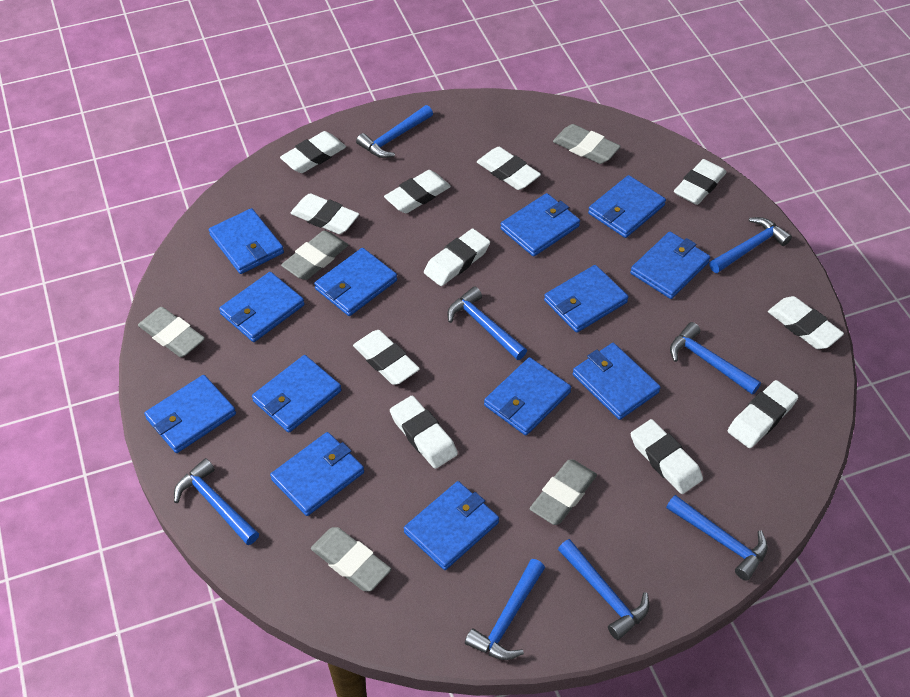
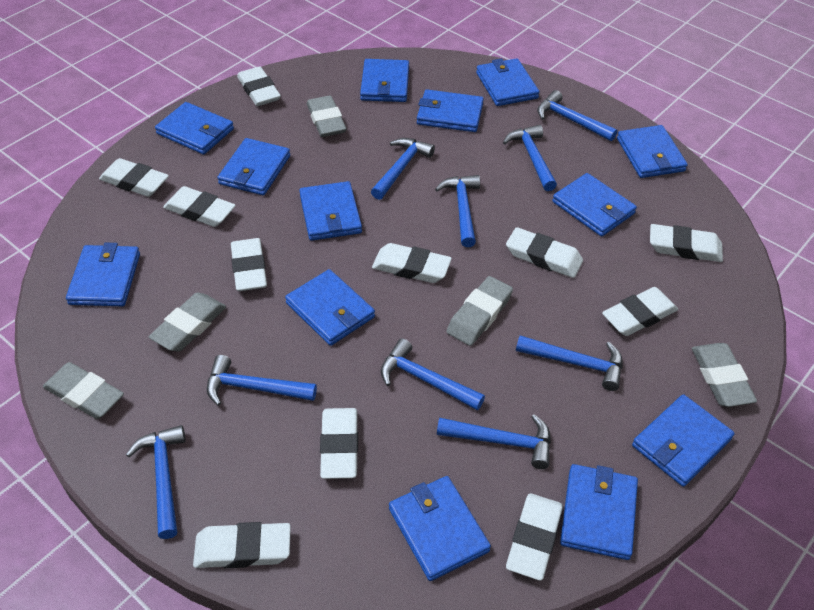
blue hammer: [174,458,259,545] [356,105,433,158] [447,286,527,360] [465,559,545,660] [558,539,649,640] [666,495,768,581] [670,322,761,395] [709,217,792,273] = 8 -> [126,425,186,539] [207,355,317,406] [371,138,435,200] [381,338,485,410] [435,175,480,247] [437,414,551,469] [503,125,557,191] [516,335,622,391] [537,90,617,141] = 9

